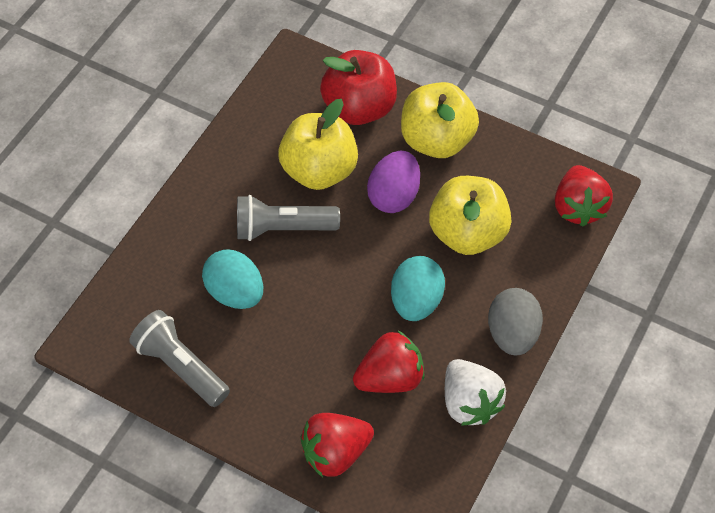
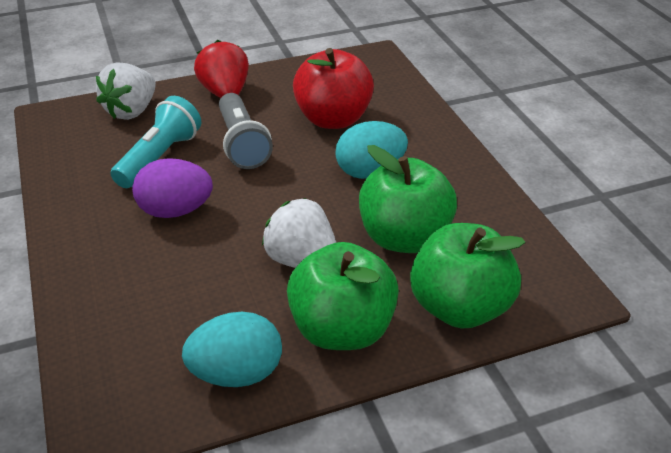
green apple: none = 0 -> [287,242,399,350] [359,145,457,253] [410,223,525,329] = 3
grey egg: [488,288,543,355] = 1 -> none = 0
grey flashlight: [129,310,230,407] [237,195,340,241] = 2 -> [219,93,273,169] = 1
red strawberry: [300,413,374,477] [353,331,425,393] [555,165,613,227] = 3 -> [194,40,249,98] = 1
turquoise flashlight: none = 0 -> [111,96,201,188] = 1
white strawberry: [445,359,506,426] = 1 -> [96,62,156,120] [262,198,336,268] = 2
yellow apple: [278,99,358,190] [401,82,479,158] [429,176,512,255] = 3 -> none = 0

